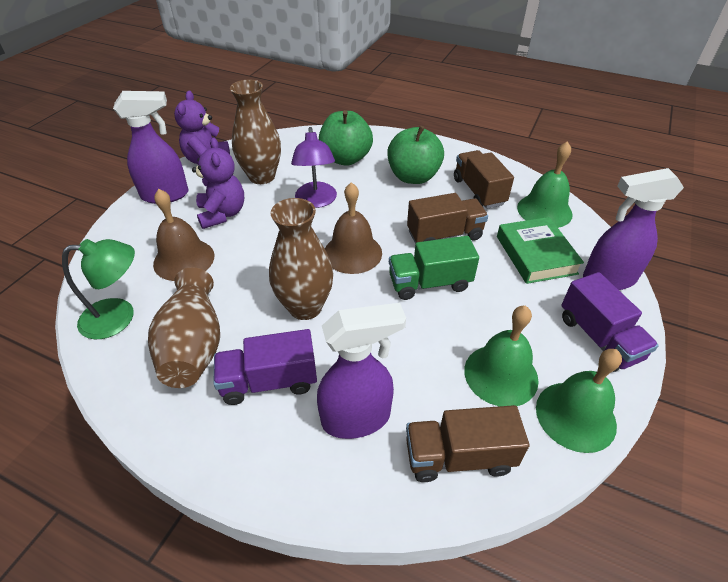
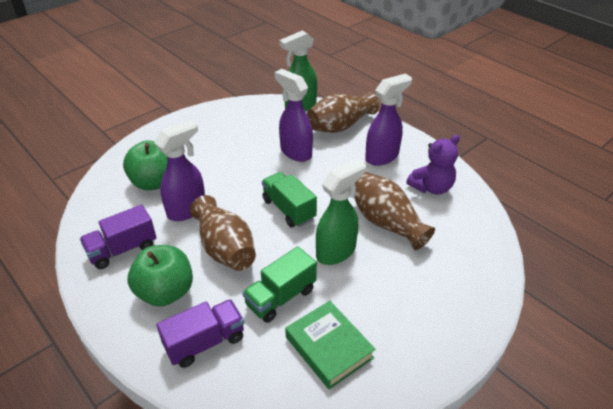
brown bell: [153,189,214,281] [325,182,382,274] = 2 -> none = 0
brown truck: [406,405,529,482] [407,193,488,244] [454,150,514,209] = 3 -> none = 0
green bell: [464,306,539,406] [517,141,573,228] [536,349,622,453] = 3 -> none = 0
green lamp: [62,239,135,339] = 1 -> none = 0
green spray bottle: none = 0 -> [279,30,317,111] [316,159,366,265] = 2
green truck: [389,236,479,300] = 1 -> [242,247,317,323] [262,172,317,227] = 2
purple lamp: [291,127,337,208] = 1 -> none = 0
purple teddy bear: [174,91,230,164] [192,137,244,229] = 2 -> [406,134,460,195] = 1

